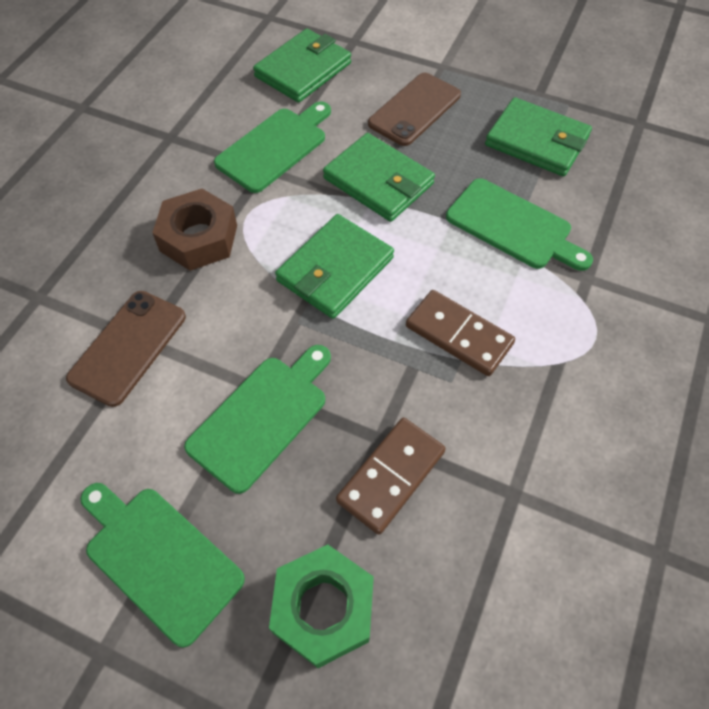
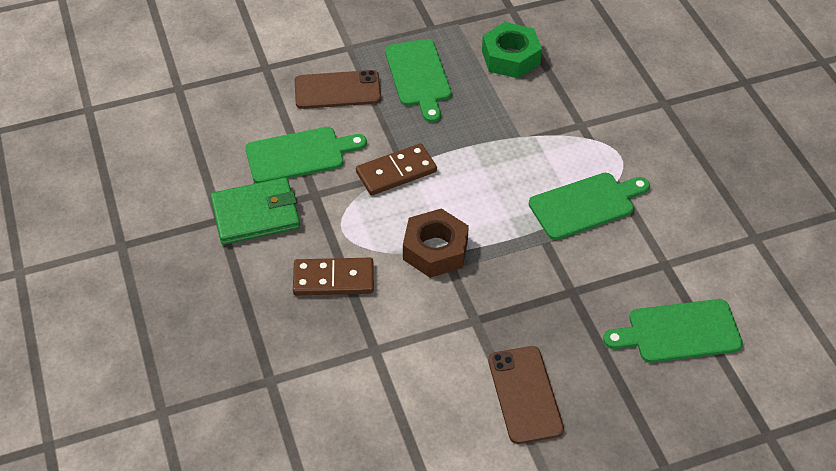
green wallet: [253,29,351,103] [275,214,394,319] [323,133,435,222] [485,97,592,176] = 4 -> [210,177,300,245] = 1

